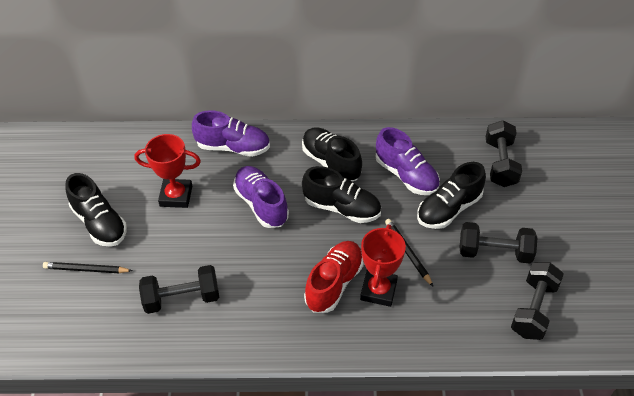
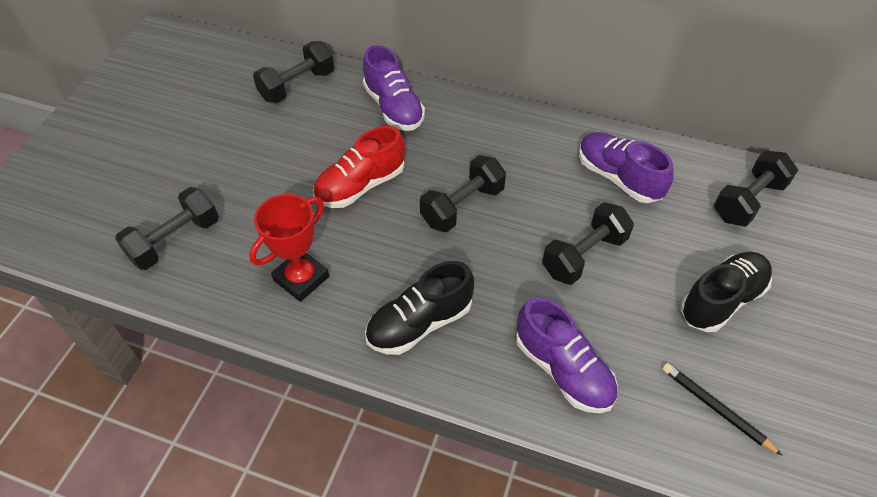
black dumbbell: [139,265,219,314] [459,222,537,264] [486,120,522,187] [511,262,564,340] = 4 -> [115,187,219,270] [253,41,335,103] [420,155,506,232] [542,202,634,285] [714,150,798,227] = 5
black pencil: [43,262,133,273] [385,219,433,286] = 2 -> [662,363,783,456] = 1
black shoe: [65,173,127,247] [302,127,362,181] [302,166,381,223] [417,162,486,229] = 4 -> [365,261,474,355] [680,252,772,332] = 2
red trophy: [134,134,201,208] [360,224,406,307] = 2 -> [249,194,329,302] = 1

